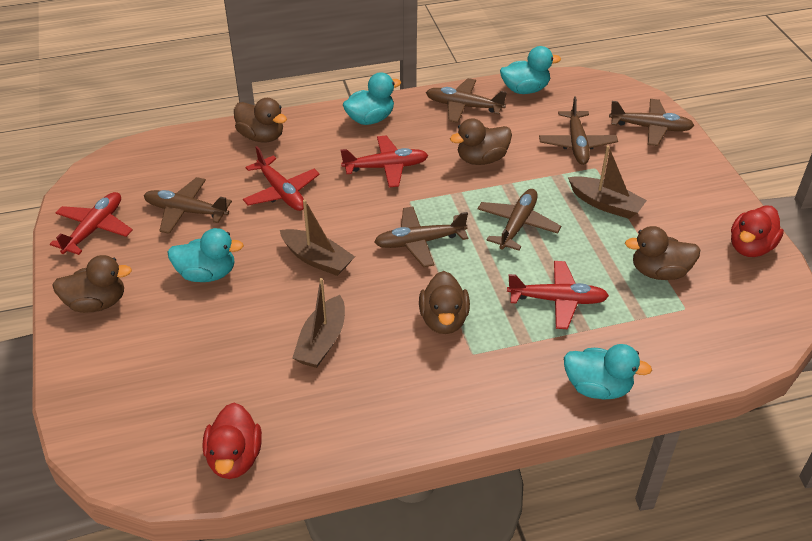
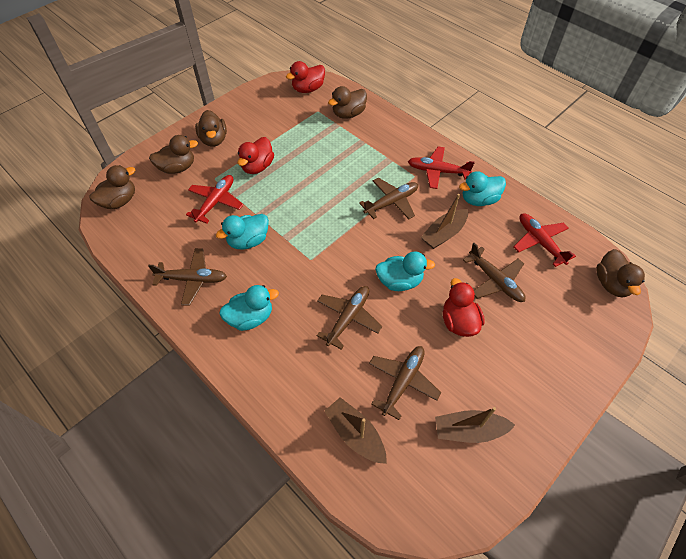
brown plane: [144,177,232,234] [374,207,468,267] [426,78,507,123] [478,189,561,251] [539,97,618,165] [609,99,695,146] = 6 -> [148,248,227,306] [317,286,382,350] [359,178,418,219] [369,346,441,420] [463,243,526,302] = 5
red duck: [203,403,262,479] [731,205,784,257] = 2 -> [237,137,274,174] [286,61,325,93] [443,278,485,337] = 3
red plane: [50,192,133,255] [243,146,320,211] [341,136,428,187] [507,261,609,329] = 4 -> [186,175,243,224] [408,146,475,189] [514,213,576,267] = 3

